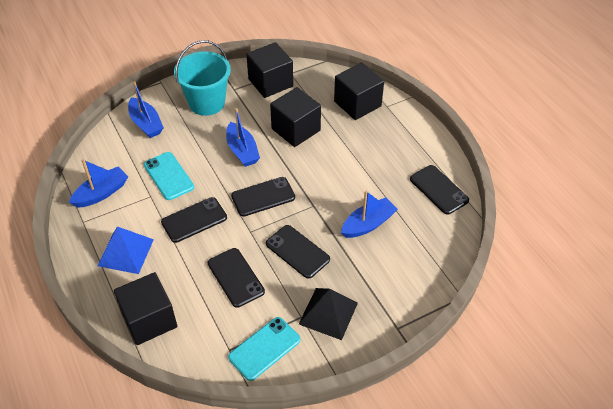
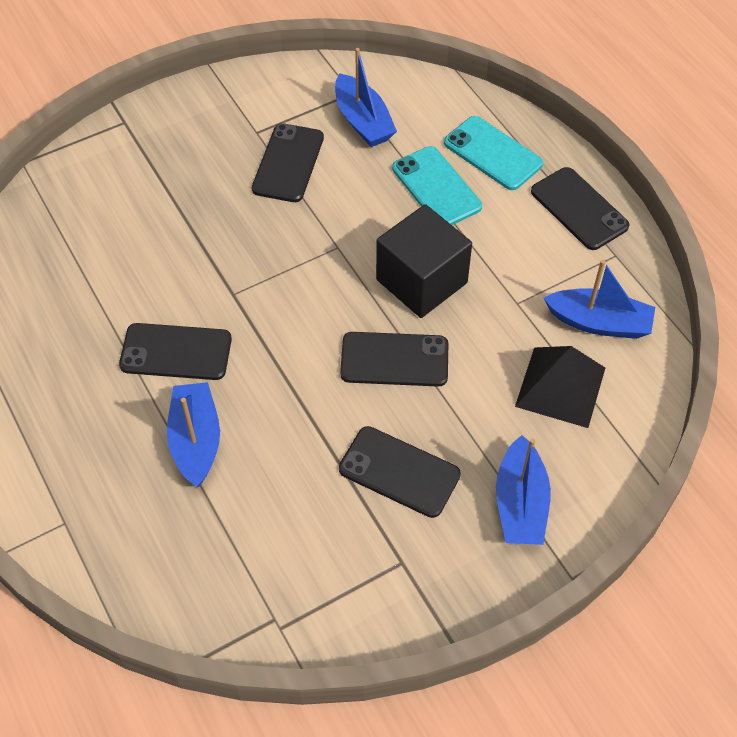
black cube: [114,272,177,345] [246,42,293,98] [270,87,321,147] [334,62,384,120] = 4 -> [376,204,472,318] = 1
blue pyramid: [98,226,154,274] = 1 -> none = 0
turquoise bucket: [174,40,231,116] = 1 -> none = 0

